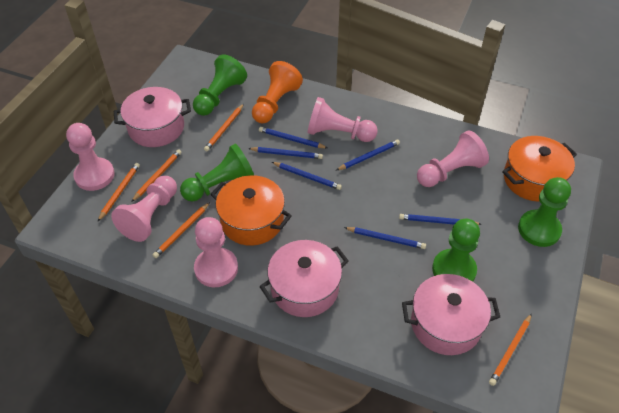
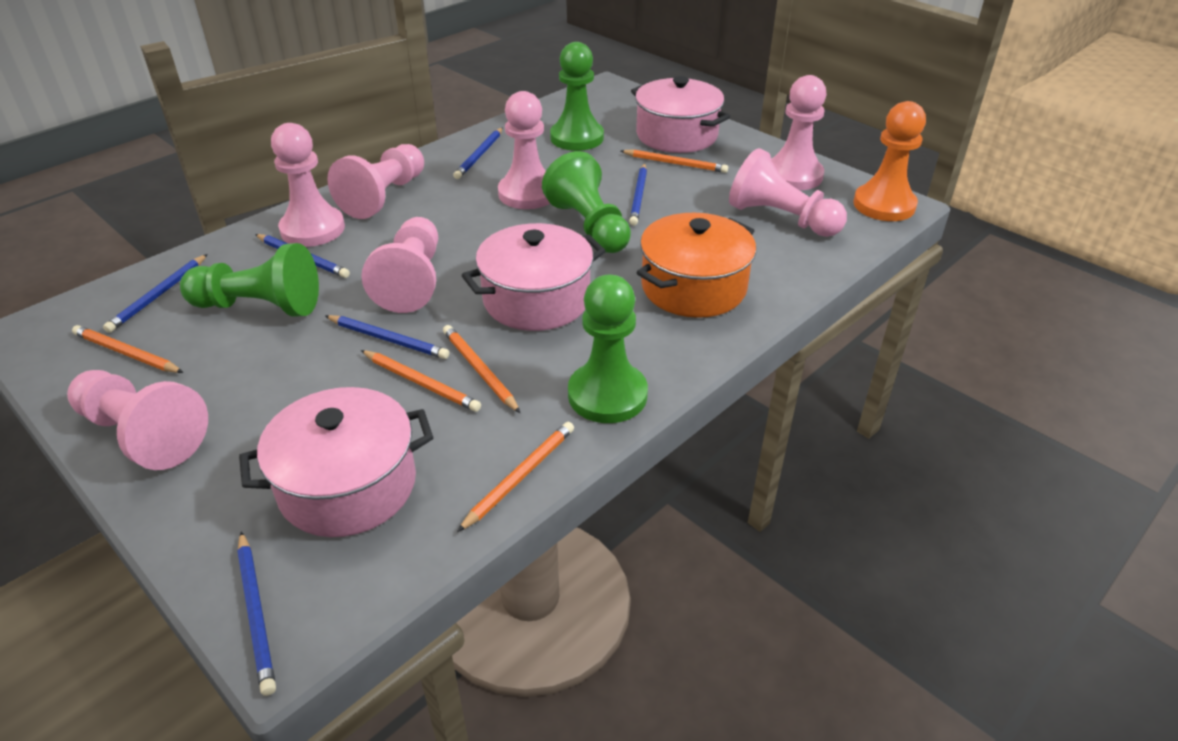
orange pot: [210,175,292,246] [502,136,577,202] = 2 -> [636,213,756,318] = 1
pink pawn: [66,123,115,191] [111,176,177,242] [194,217,238,287] [308,97,378,142] [417,130,489,187] = 5 -> [67,370,208,470] [271,123,345,247] [327,144,424,219] [361,217,438,313] [498,91,550,209] [729,148,847,237] [771,75,826,190] = 7

